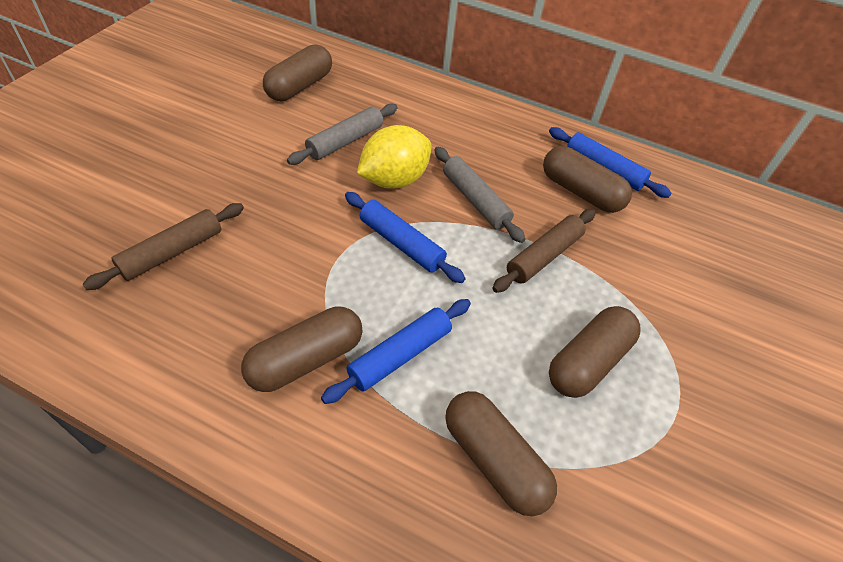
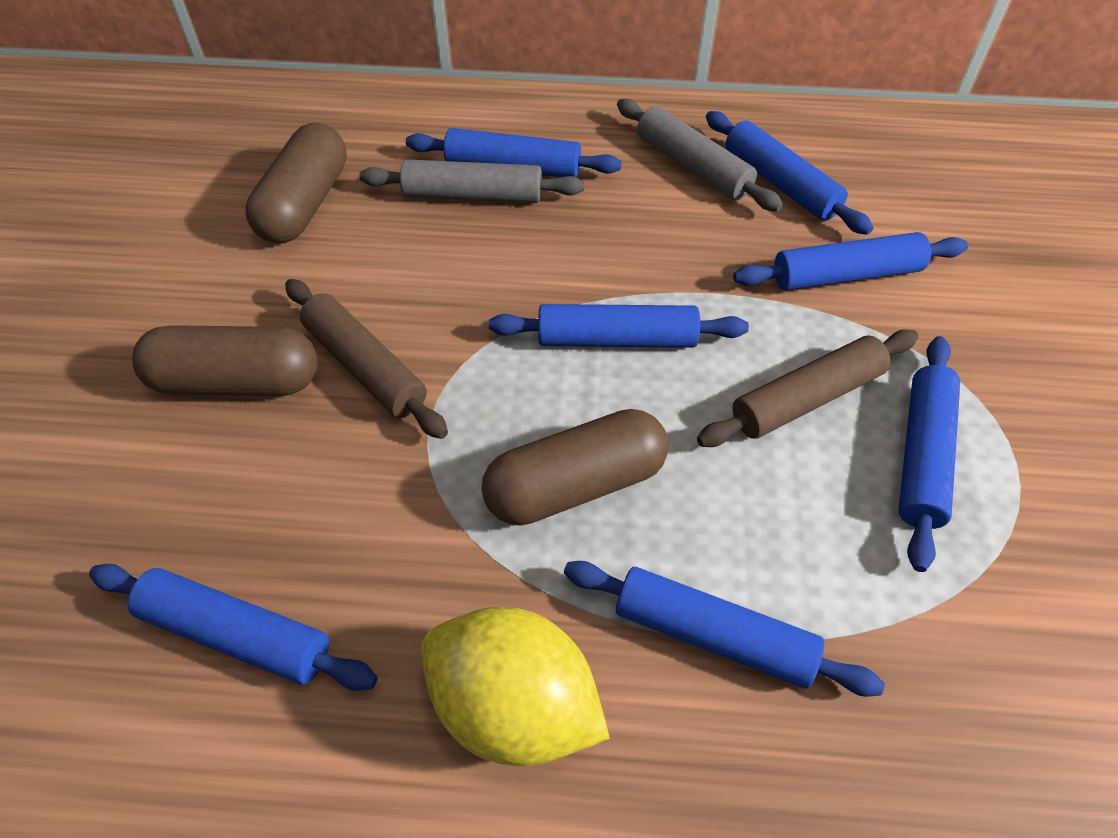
blue rolling pin: [321,299,471,404] [345,192,466,283] [549,127,672,198] = 3 -> [89,564,378,691] [406,128,622,177] [489,304,749,348] [564,561,885,697] [706,111,873,235] [733,232,968,290] [899,336,960,572] = 7
brown capsule: [241,307,363,392] [263,45,332,101] [445,391,557,516] [543,146,632,213] [549,306,641,398] = 5 -> [132,325,318,396] [246,123,347,243] [482,409,668,526] = 3

